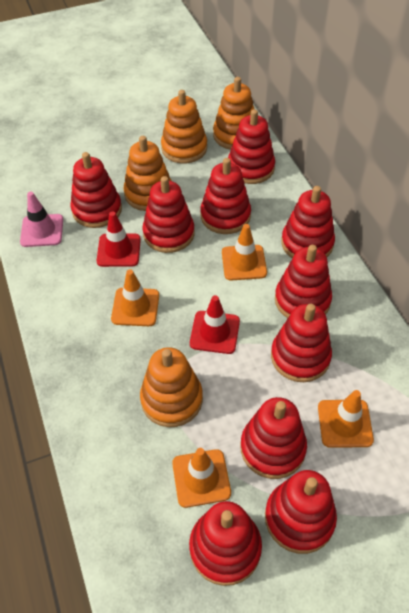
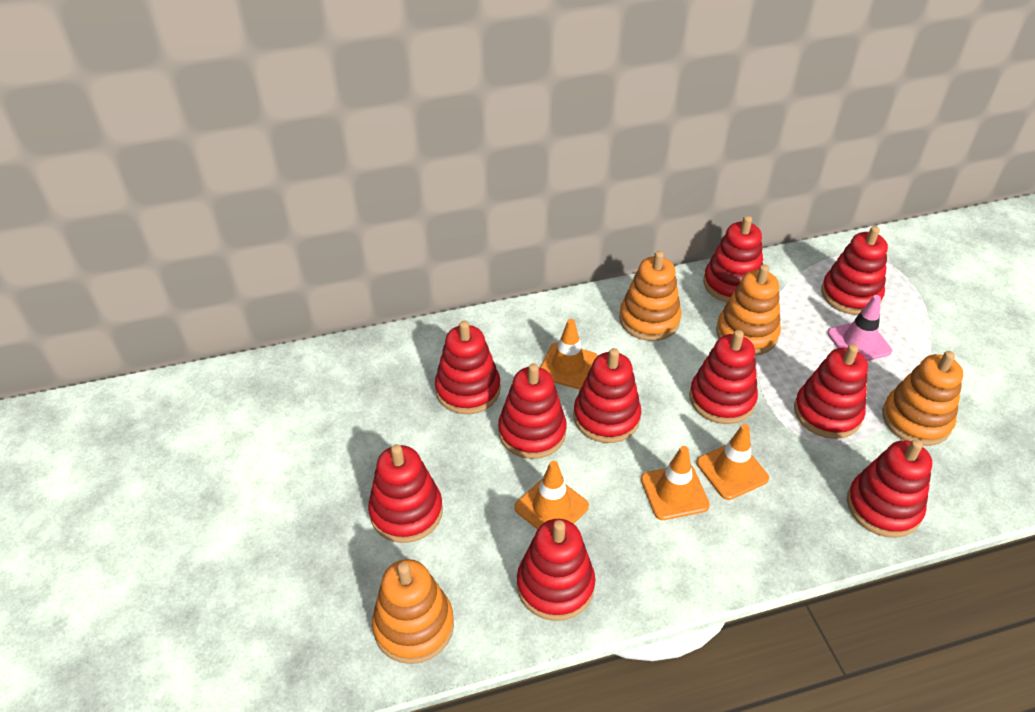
red traffic cone: [97,211,141,267] [190,295,240,354] = 2 -> none = 0

